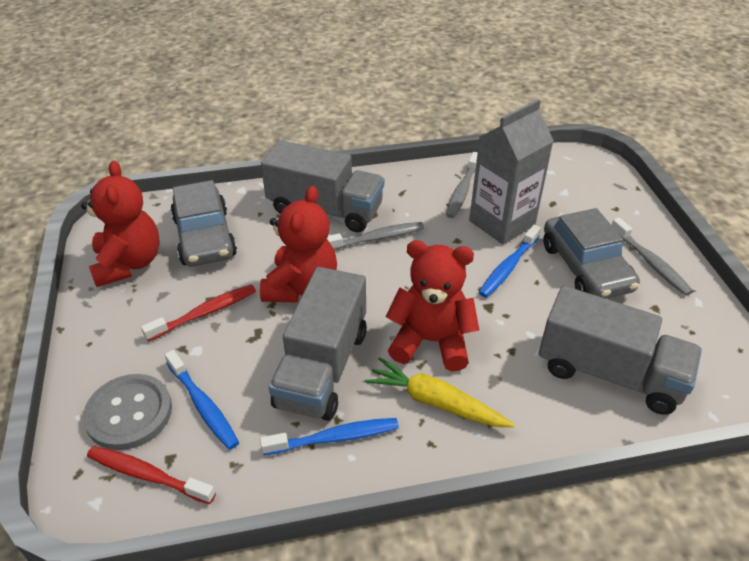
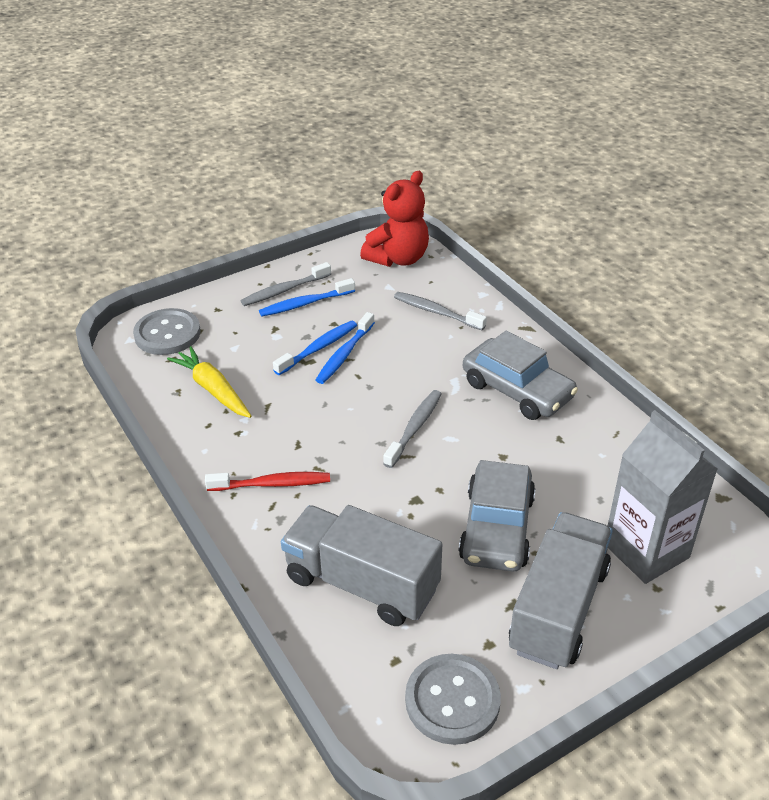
grey button: [83,374,172,450] = 1 -> [133,308,201,355] [405,654,501,745] = 2
grey truck: [261,140,384,232] [269,267,367,421] [539,286,702,415] = 3 -> [281,505,442,626] [509,512,613,669] = 2
red teddy bear: [81,161,160,287] [260,186,337,303] [385,240,479,371] = 3 -> [360,171,429,267] = 1
red toothbrush: [87,446,216,504] [141,284,256,341] = 2 -> [205,472,330,491] = 1

